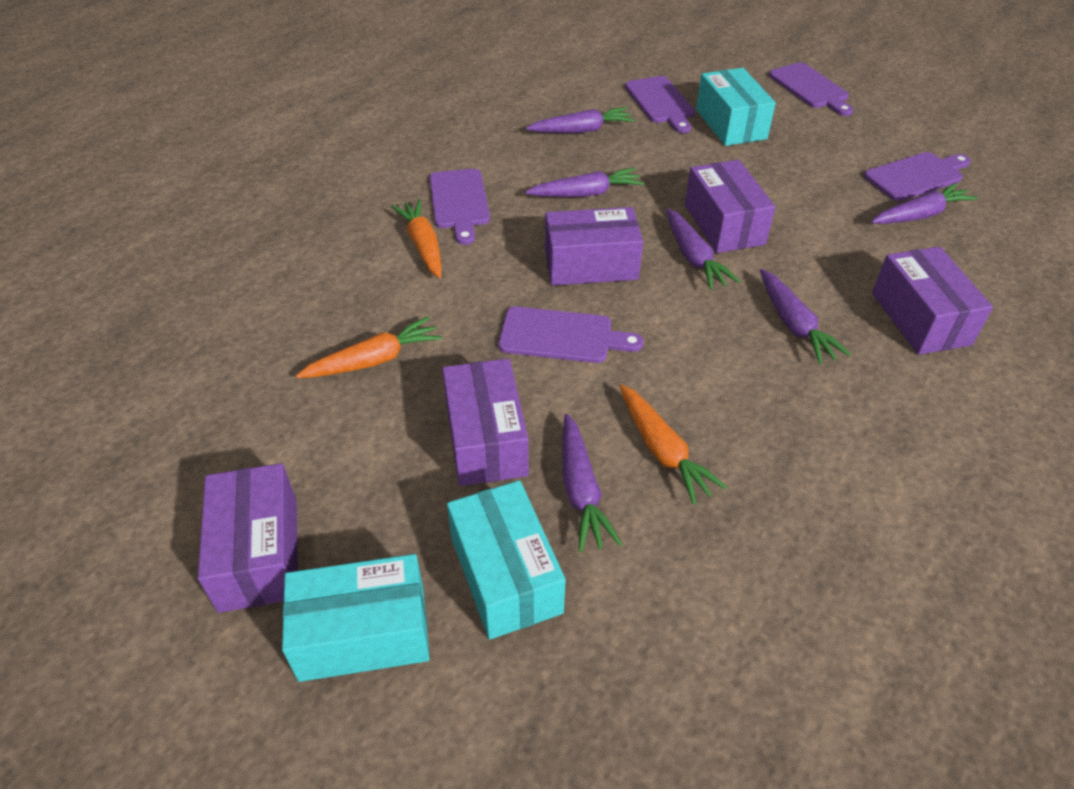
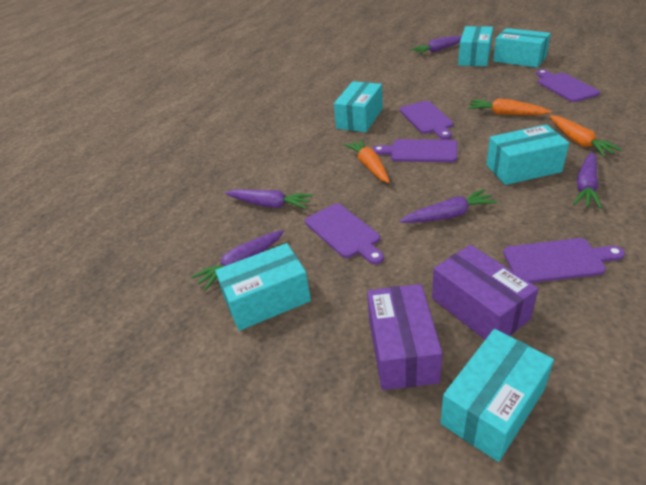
purple box: [198,463,298,613] [442,358,529,486] [545,207,643,285] [685,160,775,253] [872,247,993,355] = 5 -> [367,284,443,390] [432,245,538,340] = 2
purple carrot: [525,168,644,197] [526,107,635,133] [562,414,622,552] [666,208,740,290] [760,269,851,364] [871,183,978,224] = 6 -> [191,230,284,291] [225,189,313,209] [400,189,498,223] [411,36,462,55] [574,152,602,209] = 5
turquoise box: [282,554,430,682] [447,480,566,639] [696,68,776,146] = 3 -> [215,243,311,331] [334,81,383,132] [441,329,554,462] [458,26,493,66] [486,124,569,185] [493,28,551,68] = 6

